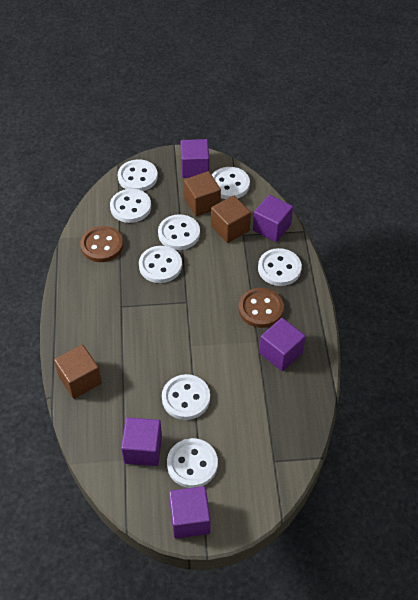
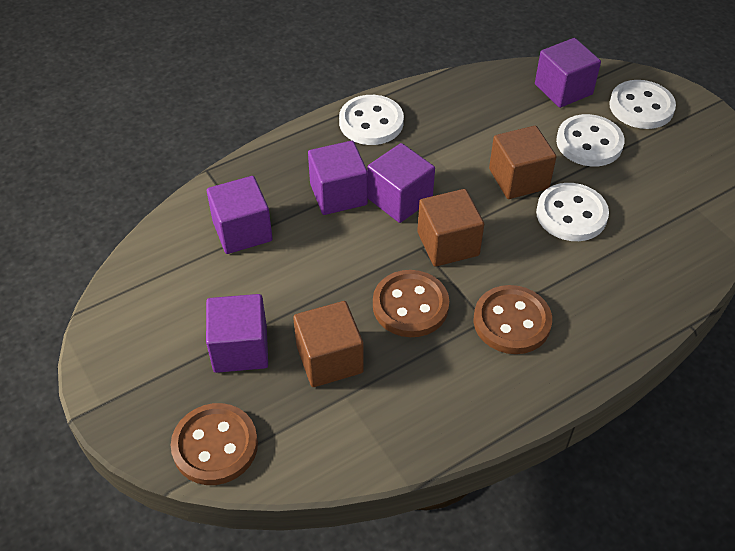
brown button: [80,226,123,262] [239,288,284,328] = 2 -> [171,403,258,485] [373,270,449,337] [474,285,552,354] = 3
white button: [110,189,151,223] [118,159,158,191] [139,246,182,283] [158,214,200,250] [162,374,210,420] [167,438,218,488] [212,167,250,199] [258,248,302,286] = 8 -> [339,95,404,145] [536,183,609,241] [556,114,625,167] [609,80,676,129] = 4

